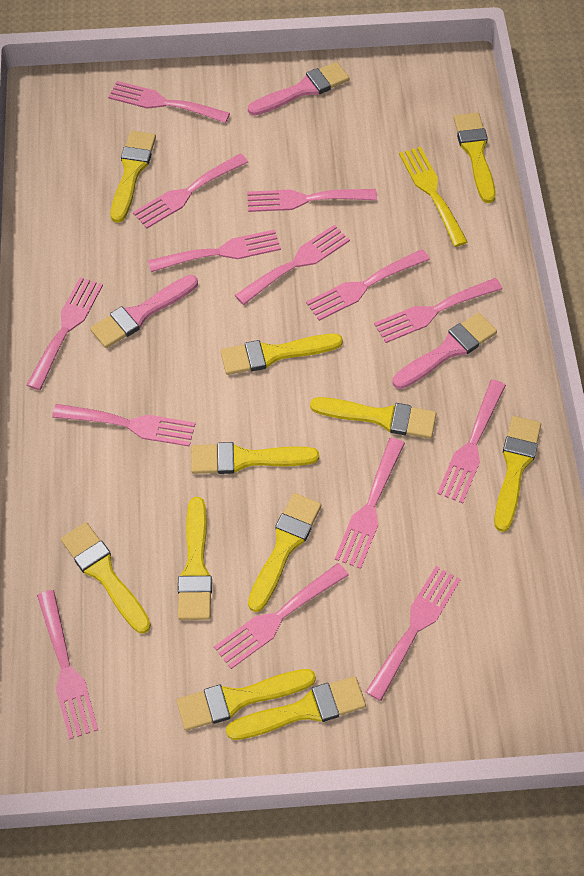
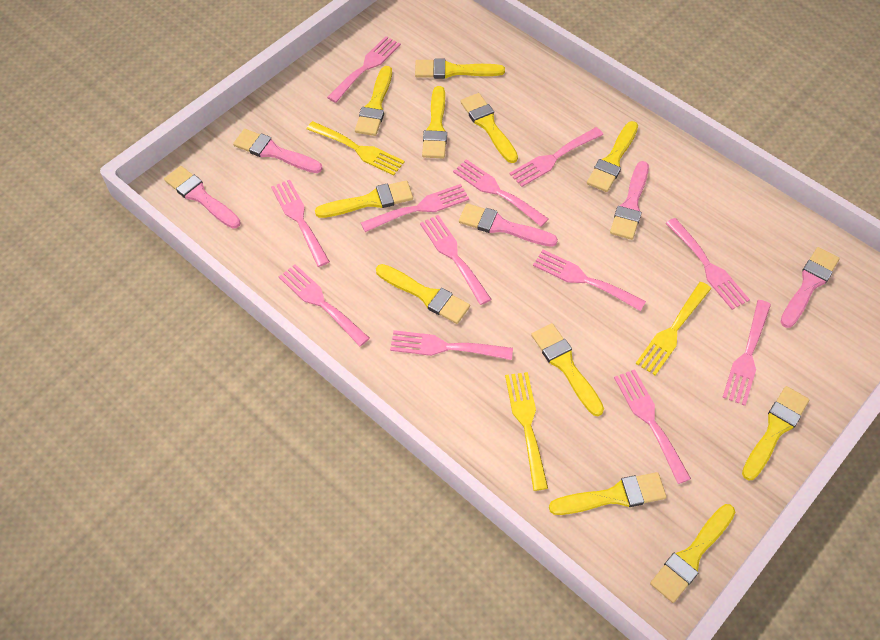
pink brush: [90,275,198,348] [248,62,349,116] [392,313,497,389] = 3 -> [164,166,241,229] [233,129,322,173] [459,203,558,247] [610,161,649,240] [780,247,840,328] = 5
pink fork: [27,277,103,390] [37,590,98,739] [52,404,195,447] [108,81,230,123] [133,153,248,228] [148,230,281,272] [214,563,349,669] [235,225,350,305] [247,189,377,212] [306,249,430,321] [335,438,405,569] [366,566,461,701] [374,278,503,343] [437,379,506,503] = 14 -> [271,180,330,267] [279,264,370,346] [327,36,401,103] [361,184,469,232] [390,330,513,360] [420,215,491,305] [453,159,548,227] [509,127,603,187] [533,250,646,311] [614,369,691,484] [666,218,750,310] [722,300,771,406] = 12
yellow fork: [399,147,468,247] = 1 -> [307,121,404,176] [505,372,548,491] [636,282,711,375] = 3

